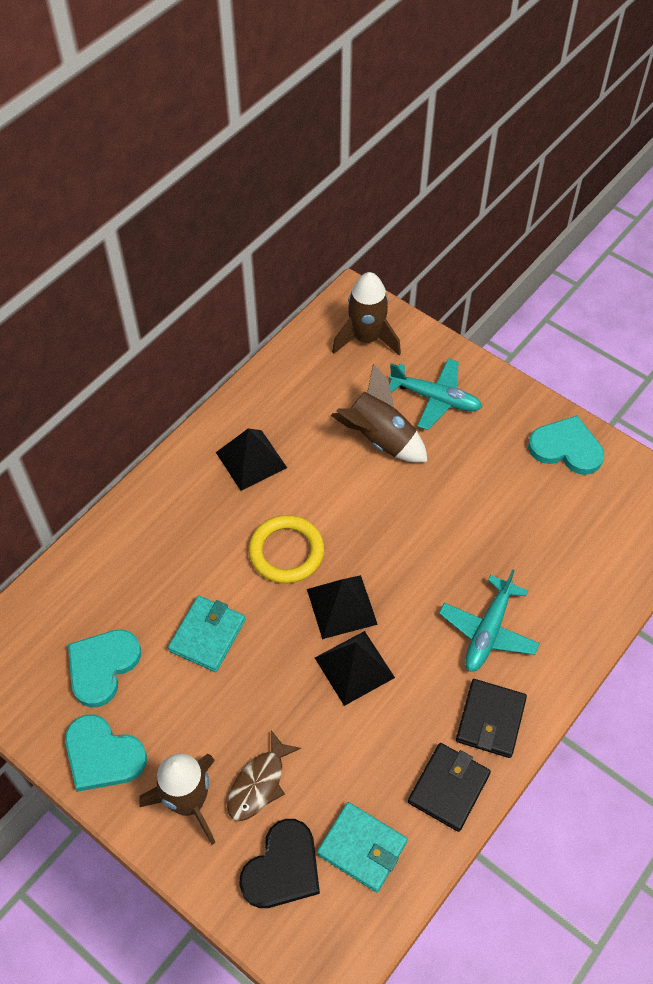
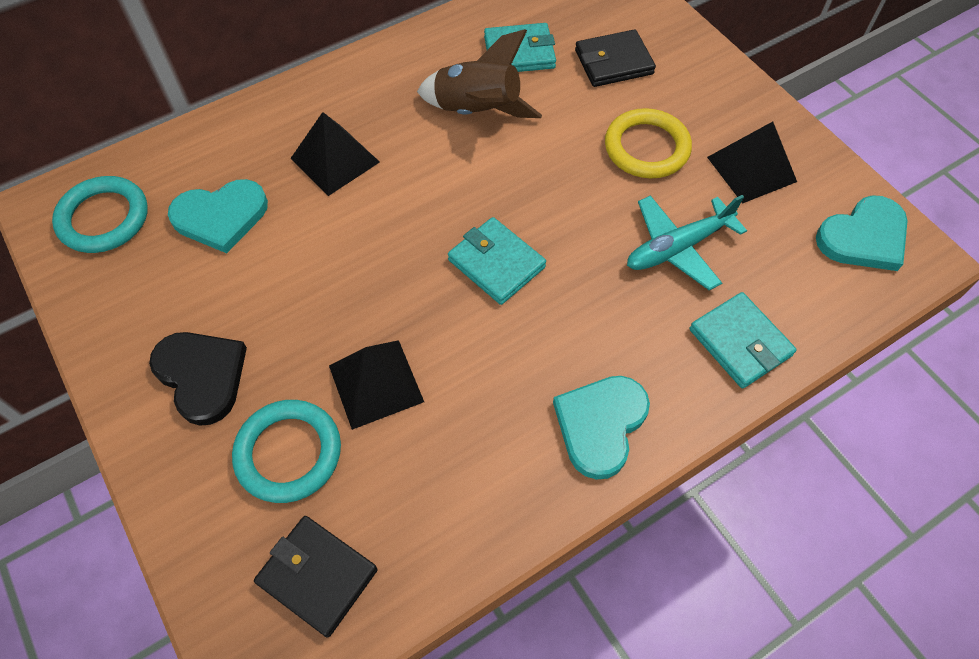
brown fish: [227,730,301,821] = 1 -> none = 0
brown rocket: [139,753,215,845] [331,364,428,463] [332,272,401,355] = 3 -> [417,29,542,118] = 1
turquoise plane: [389,358,482,430] [439,569,540,672] = 2 -> [627,195,747,291] = 1
turquoise ring: none = 0 -> [52,176,148,253] [232,400,341,503] = 2
turquoise wallet: [168,596,245,672] [317,802,407,892] = 2 -> [448,217,546,305] [484,23,556,72] [690,292,797,388] = 3

